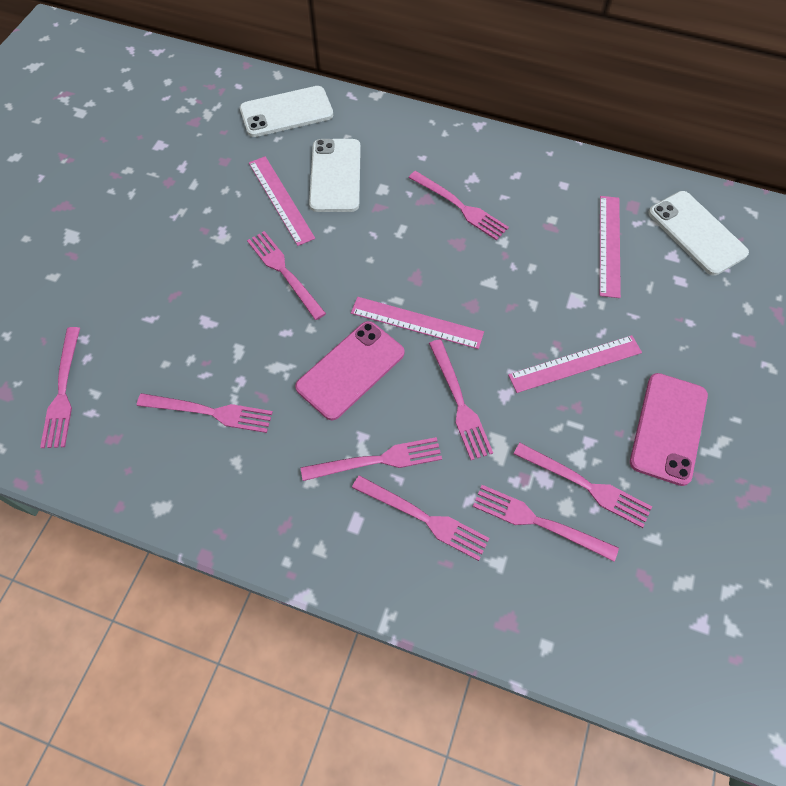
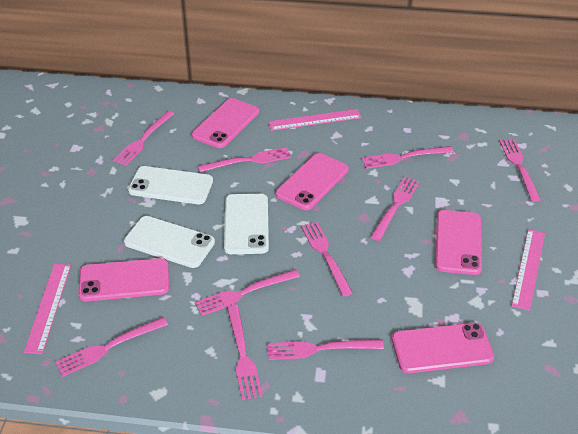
pink fork: [40,327,80,448] [137,393,273,433] [247,231,326,320] [301,437,442,481] [352,475,490,561] [409,171,509,240] [429,339,493,460] [473,485,619,562] [514,443,652,528] = 9 -> [55,317,168,377] [113,111,174,166] [195,269,300,316] [198,147,291,172] [227,305,262,400] [267,339,384,360] [301,222,353,296] [362,146,454,169] [370,177,420,241] [499,139,541,202] = 10
pink phone: [295,321,405,420] [630,373,708,486] = 2 -> [78,258,169,302] [192,98,259,148] [276,153,349,210] [392,323,494,373] [435,210,482,275] = 5
pink ruler: [249,156,315,246] [351,297,484,349] [508,335,642,393] [600,196,621,298] = 4 -> [24,264,71,354] [268,109,362,131] [511,229,545,311] = 3

